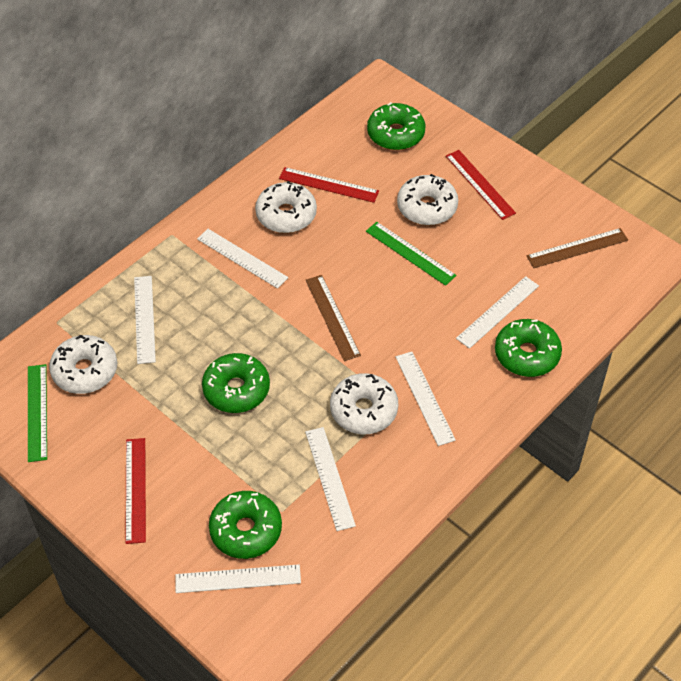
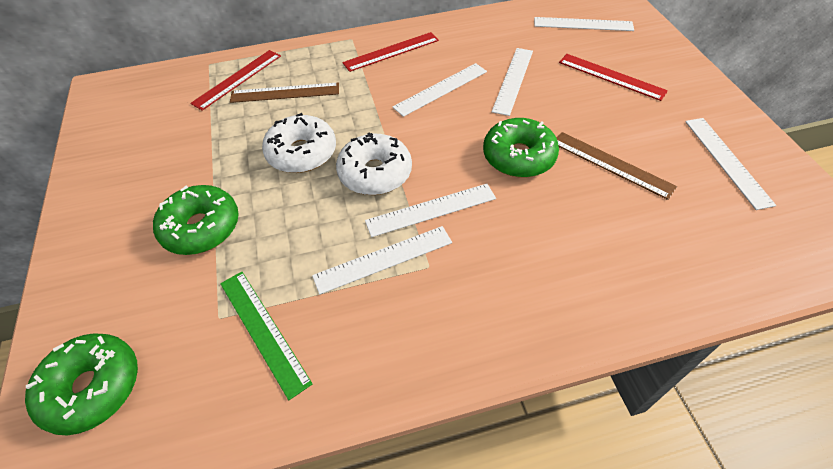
green donut: [202,353,270,413] [209,491,282,559] [367,102,426,150] [495,319,562,377] = 4 -> [25,333,138,435] [153,185,239,255] [483,118,559,177] = 3
green ruler: [28,364,47,462] [366,222,457,286] = 2 -> [220,272,313,400] = 1
white donut: [49,335,117,394] [255,181,317,233] [330,373,398,434] [397,174,458,225] = 4 -> [262,113,336,173] [336,132,412,195] = 2

